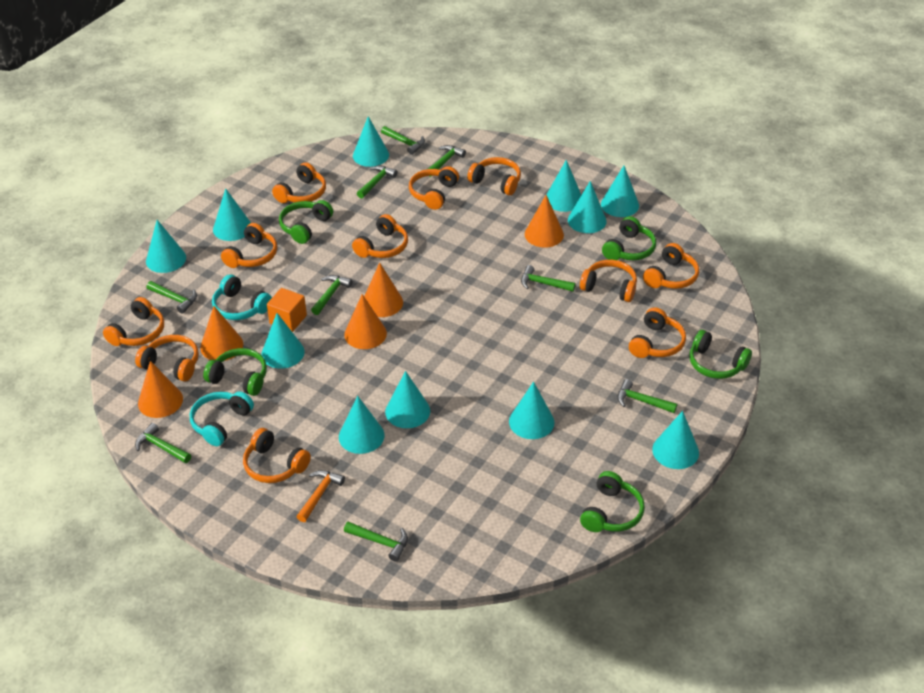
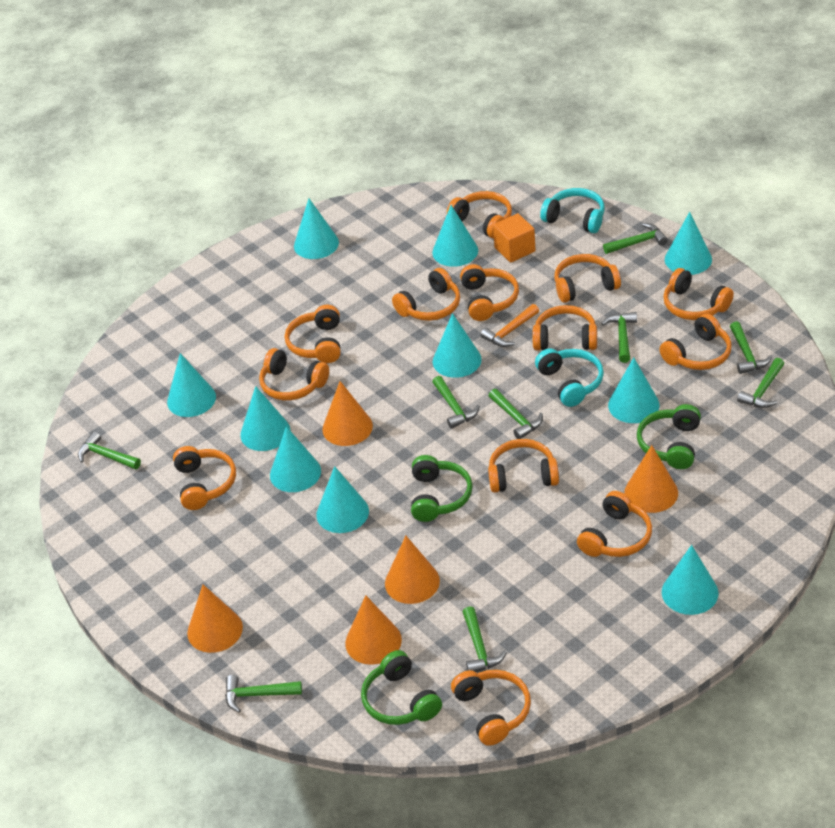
green headphones: [203,348,267,396] [279,200,333,244] [580,471,645,532] [602,216,656,260] [689,330,752,379] = 5 -> [361,650,442,725] [411,455,473,522] [637,404,701,469] = 3
orange headphones: [103,297,164,346] [135,335,199,382] [221,223,277,268] [243,428,311,483] [272,162,326,203] [352,214,408,258] [409,166,459,210] [467,157,521,195] [580,260,637,302] [629,307,686,358] [643,243,699,289] = 11 -> [173,446,236,510] [259,348,329,400] [285,305,341,363] [392,268,460,321] [447,191,512,239] [451,670,531,746] [460,264,519,321] [488,439,559,493] [533,305,597,350] [554,254,621,303] [577,491,652,557] [659,314,732,370] [663,268,734,320] = 13
turquoise cone: [146,220,186,273] [213,188,251,241] [261,313,305,369] [339,396,384,454] [353,116,389,167] [385,371,430,428] [509,382,555,439] [546,160,581,212] [568,181,607,233] [601,166,639,217] [652,411,699,469] = 11 -> [167,353,216,417] [240,386,291,451] [270,426,321,492] [294,199,339,259] [316,466,369,533] [432,205,478,267] [433,313,482,378] [608,357,659,423] [662,545,719,615] [665,212,712,275] = 10

